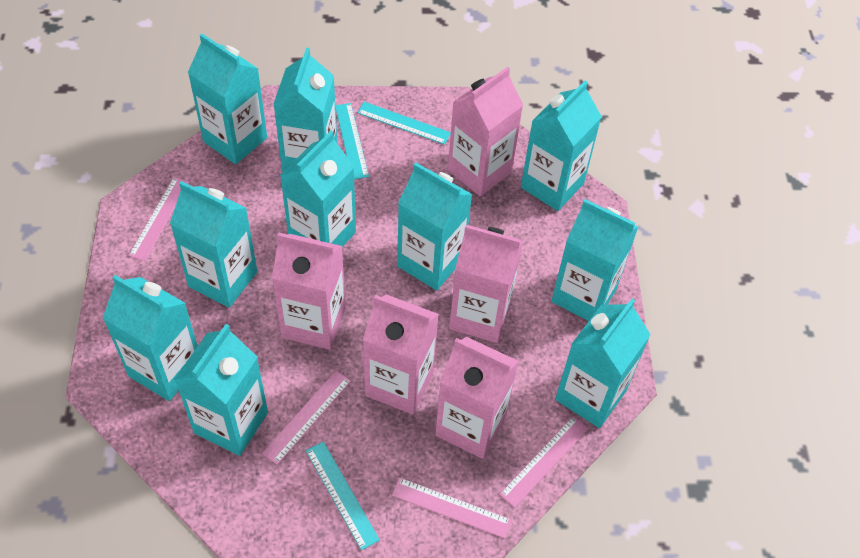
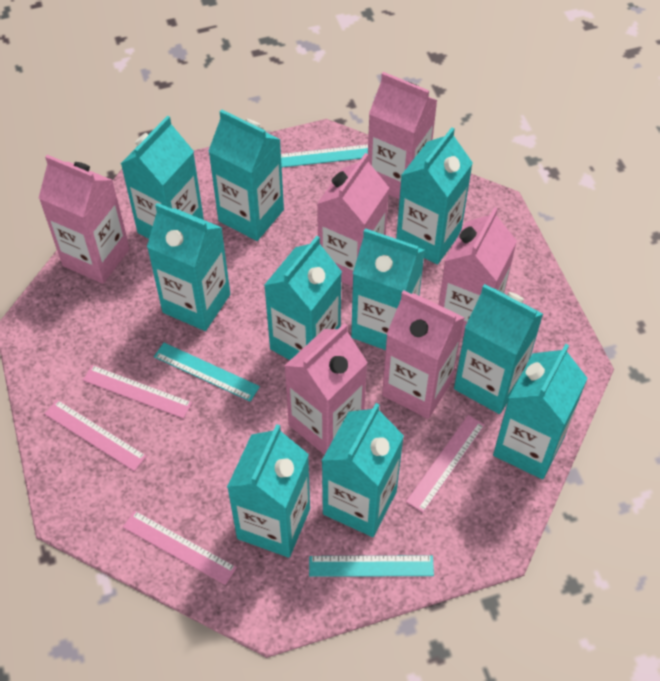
pink carton: [272,232,345,350] [363,294,439,415] [435,337,519,459] [448,67,523,196] [449,225,523,343] = 5 -> [39,155,130,284] [284,323,368,455] [317,153,389,287] [368,72,438,199] [382,290,465,419] [439,207,517,337] = 6

